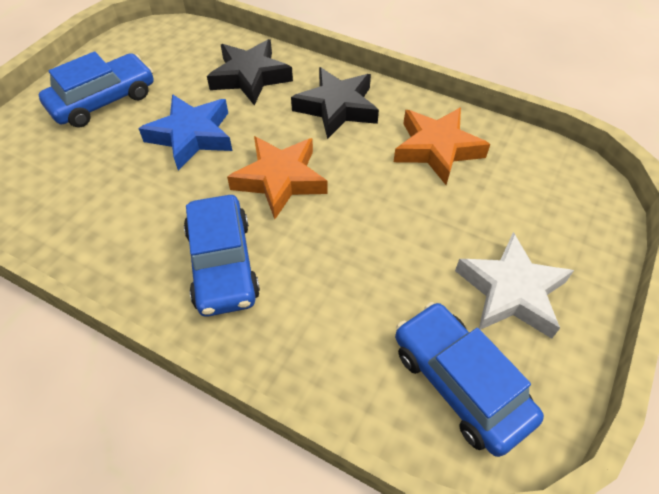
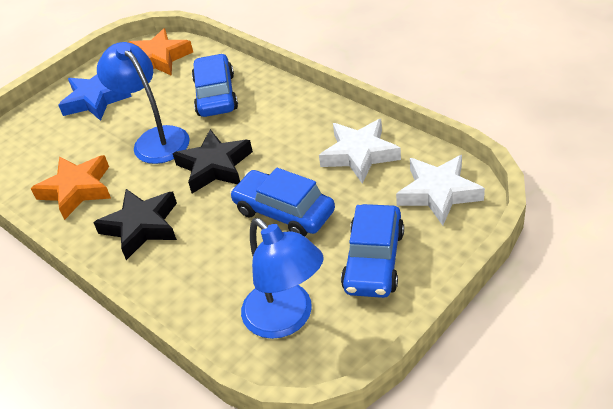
blue lamp: none = 0 -> [97,42,190,164] [241,218,324,339] = 2
white star: [455,232,574,339] = 1 -> [319,119,401,183] [396,155,485,226] = 2

